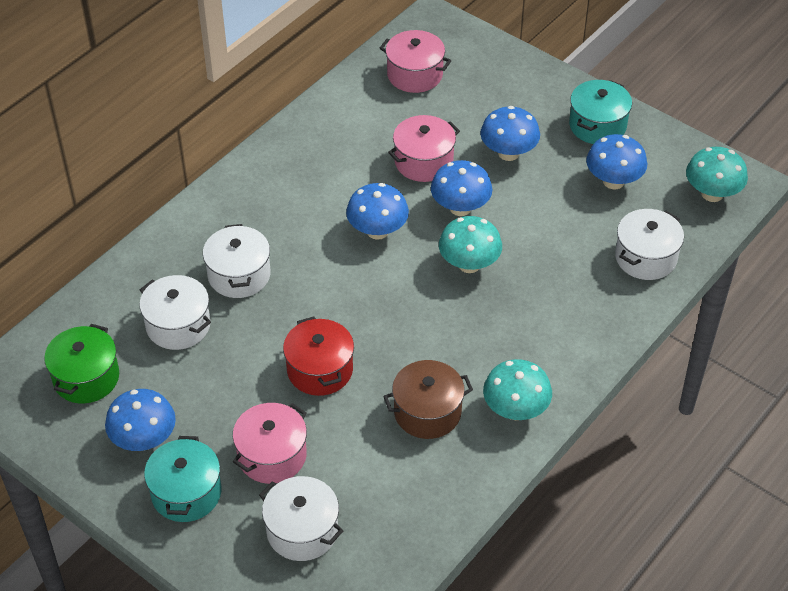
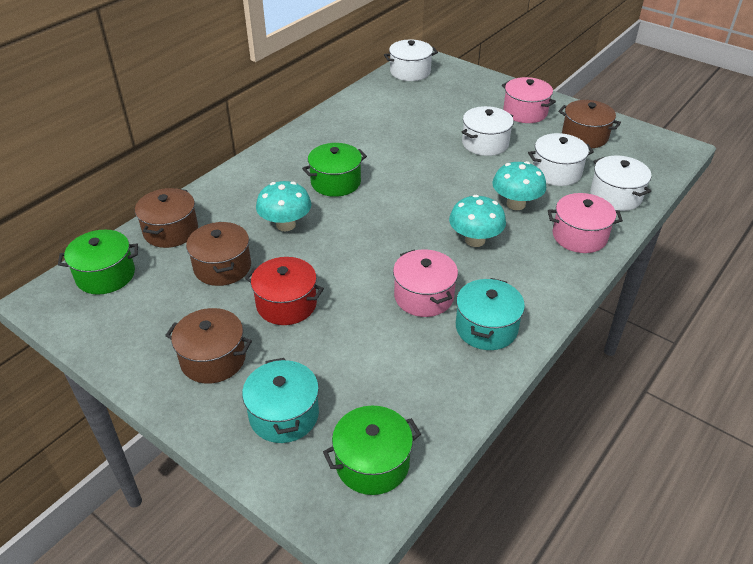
blue mushroom: [105,389,176,451] [346,183,409,240] [431,160,492,216] [480,106,540,161] [586,134,647,189] = 5 -> none = 0
brown pot: [383,360,473,439] = 1 -> [135,188,198,248] [165,308,252,384] [186,222,251,286] [558,100,621,148] = 4
green pot: [44,324,119,403] = 1 -> [58,230,138,294] [302,143,367,197] [323,406,421,495] = 3

